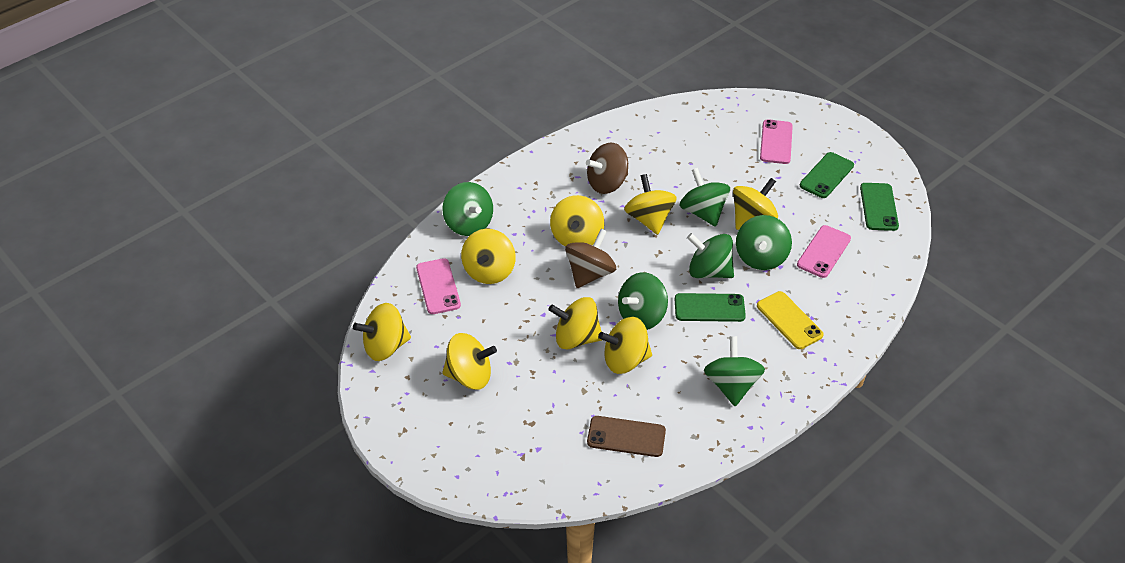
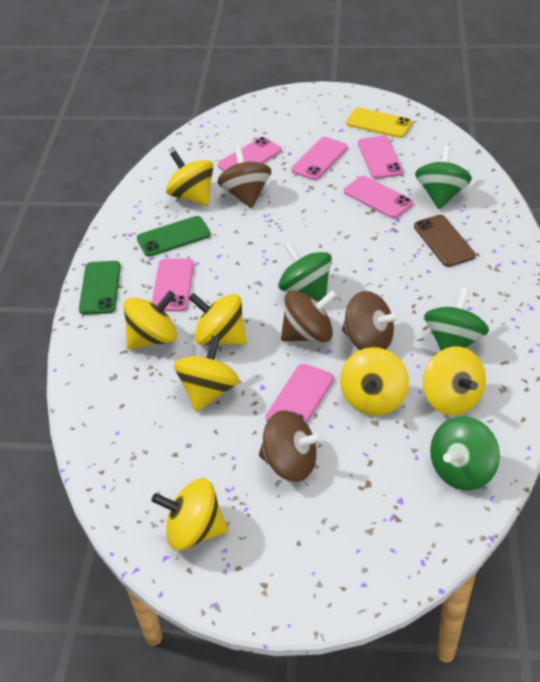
brown spinning top: [565,229,616,288] [586,142,628,194] = 2 -> [217,146,271,208] [259,410,324,482] [281,290,338,342] [342,291,400,350] = 4
green phone: [675,293,746,322] [800,152,854,198] [860,183,899,231] = 3 -> [79,261,121,315] [137,216,211,257] = 2
green spinning top: [442,182,493,236] [618,272,668,330] [680,168,730,227] [687,233,734,278] [704,336,765,406] [736,215,792,270] = 6 -> [278,241,332,301] [415,145,472,209] [424,287,489,351] [430,416,500,490] = 4
pink phone: [416,258,461,314] [760,119,793,164] [797,225,851,278] = 3 -> [152,259,194,312] [218,137,282,171] [266,364,334,423] [291,137,348,180] [344,176,413,219] [358,135,403,179] = 6
yellow spinning top: [353,303,411,361] [442,333,497,390] [461,229,516,284] [548,297,602,350] [550,195,604,247] [598,317,652,374] [624,174,677,235] [733,178,778,230] = 8 -> [124,290,177,349] [151,478,228,551] [166,150,214,206] [174,336,239,412] [189,293,247,345] [340,347,409,416] [423,346,486,415] = 7

